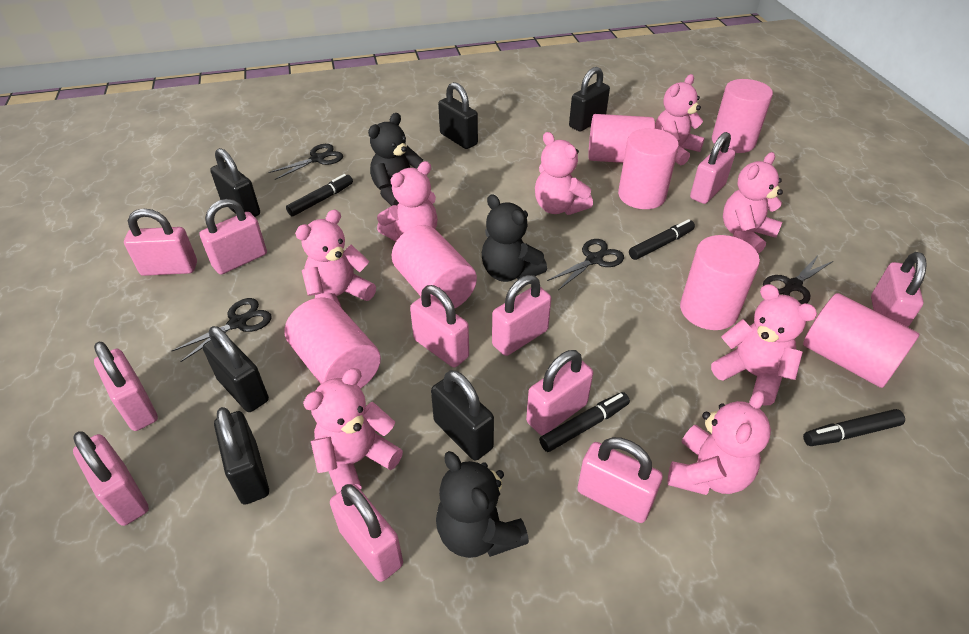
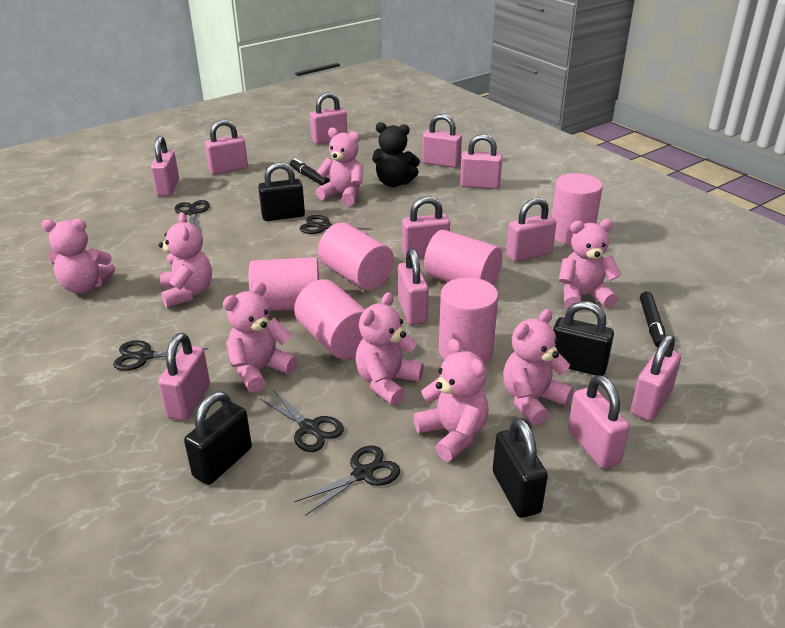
black marker: [286,174,353,216] [539,392,630,452] [629,219,695,260] [803,409,905,446] = 4 -> [290,158,330,185] [640,291,666,348] = 2
black padlock: [203,326,269,412] [210,148,260,217] [214,407,269,505] [431,370,494,460] [438,82,478,149] [569,67,610,131] = 6 -> [184,391,252,485] [258,162,305,221] [493,418,548,518] [553,301,614,376] = 4
black scissors: [172,298,272,362] [268,144,343,180] [547,239,624,290] [763,254,833,304] = 4 -> [113,340,208,371] [175,200,210,234] [260,389,344,452] [294,446,400,516] [300,215,371,235] = 5
black teddy bear: [368,113,423,206] [436,451,529,558] [482,194,547,282] = 3 -> [372,122,420,187] = 1
pink cylinder: [285,297,381,389] [392,225,477,308] [588,114,655,163] [618,128,679,209] [680,235,760,330] [712,79,773,153] [803,293,920,388] = 7 -> [249,257,319,311] [294,279,365,359] [318,222,394,290] [424,230,503,286] [439,277,498,364] [552,173,603,245] = 6

